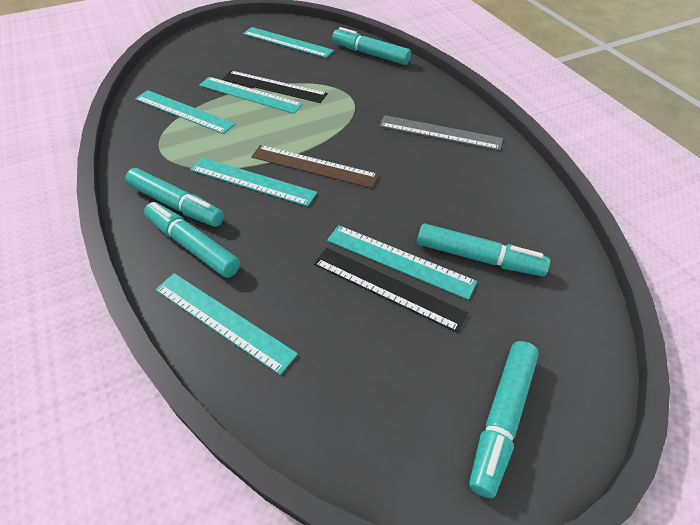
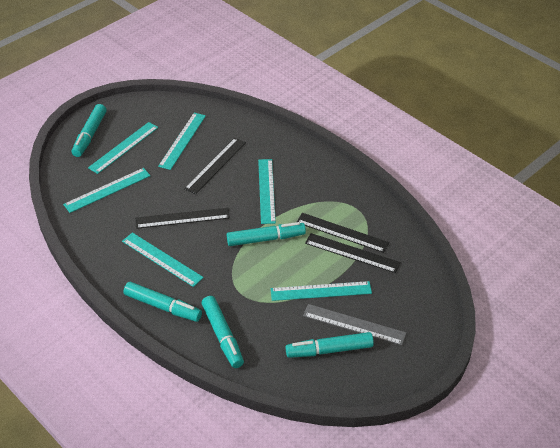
black ruler: [222,71,328,103] [314,248,468,333] = 2 -> [135,208,230,229] [184,138,246,194] [297,213,389,253] [305,233,401,273] = 4
brown ruler: [251,145,379,188] = 1 -> none = 0

